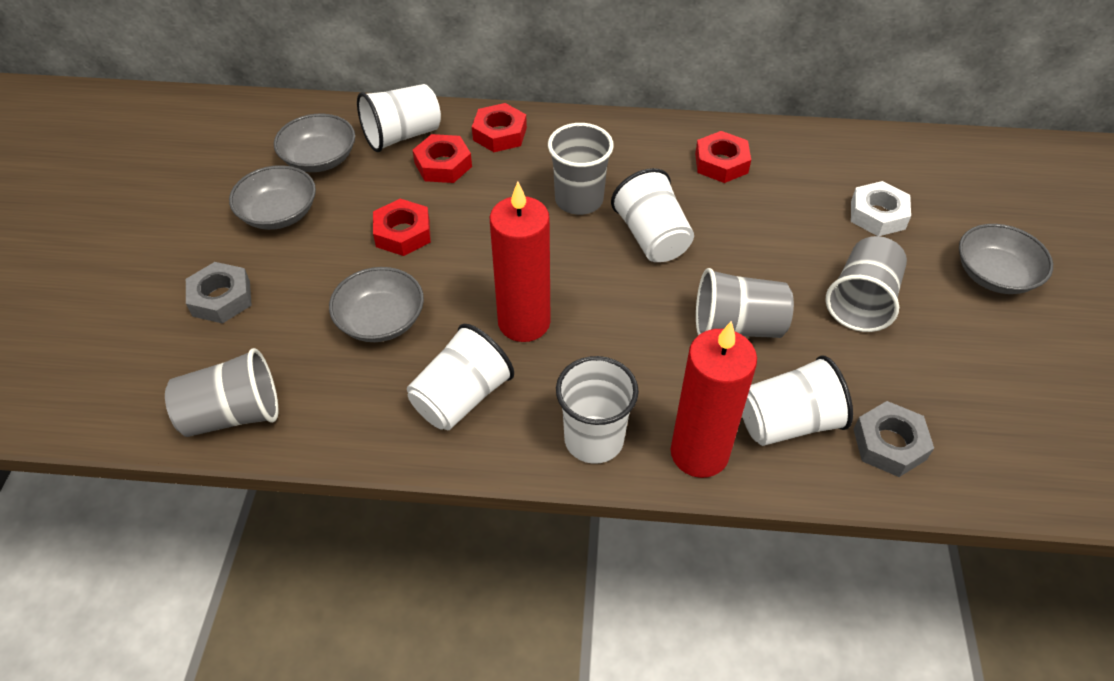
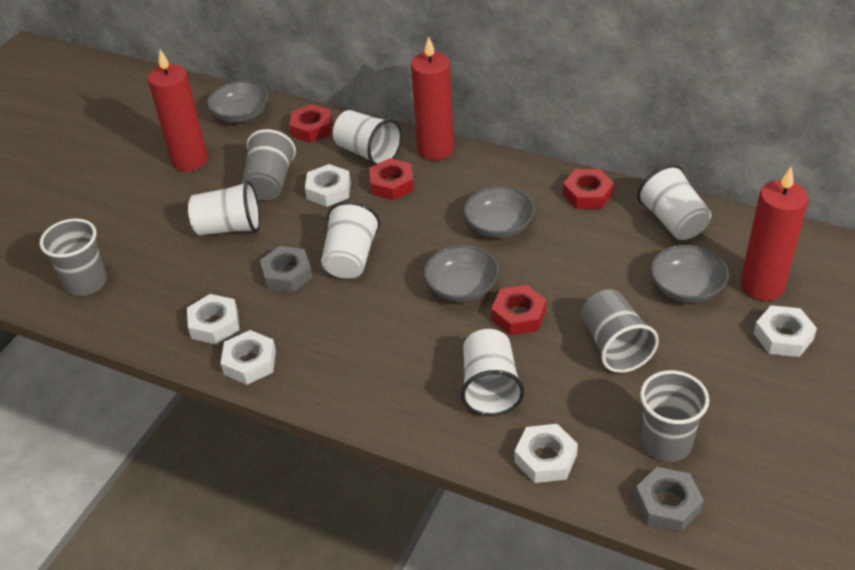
red candle: [490,182,551,342] [671,321,757,478] = 2 -> [148,50,208,172] [411,36,454,161] [740,167,808,301] = 3
white nut: [851,181,911,236] = 1 -> [187,294,239,344] [220,330,276,385] [305,164,351,207] [514,424,578,483] [753,305,817,357] = 5

